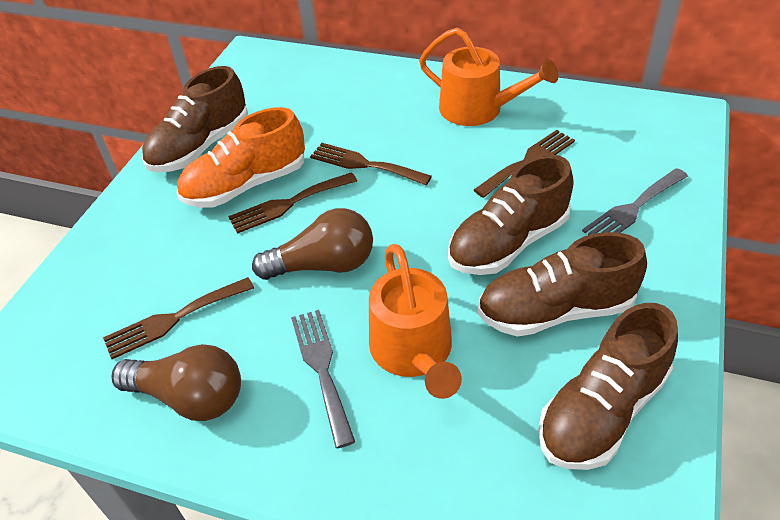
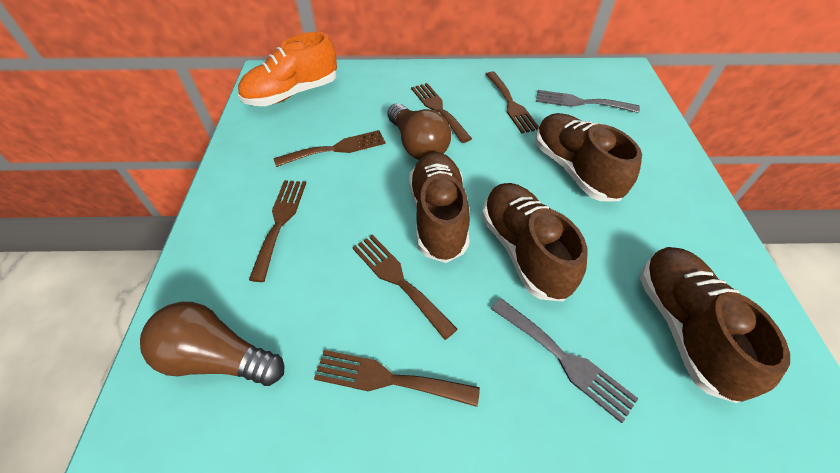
brown fork: [103,277,254,359] [228,172,357,234] [310,143,432,185] [474,130,575,198] = 4 -> [249,180,306,282] [274,130,386,167] [314,350,480,407] [352,235,458,340] [411,83,472,143] [486,71,539,133] = 6
orange watering can: [369,244,462,399] [419,28,558,126] = 2 -> none = 0

